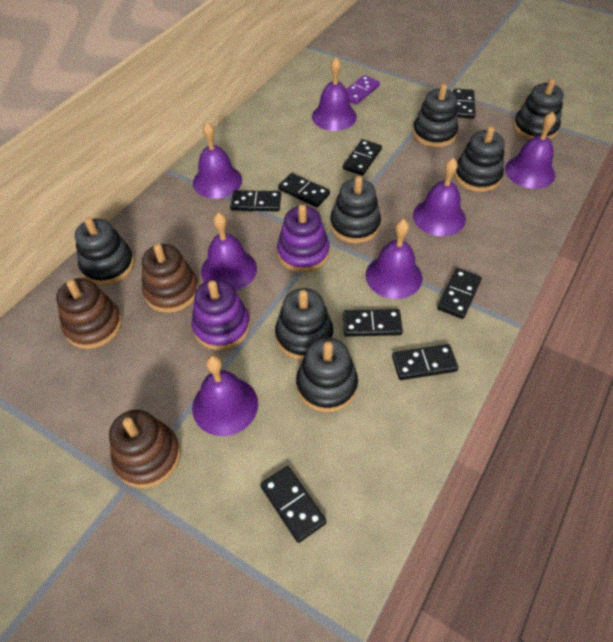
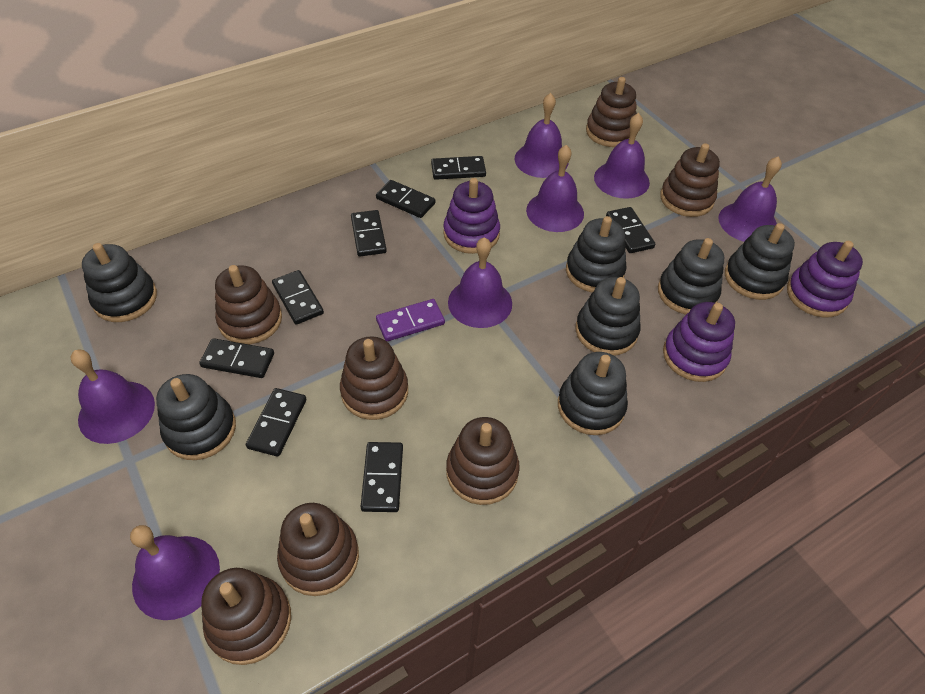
brown stacking toy: [56,278,122,349] [109,410,181,488] [142,244,199,313] = 3 -> [201,568,291,665] [215,265,282,344] [277,503,359,596] [340,336,408,420] [446,417,520,505] [586,77,637,147] [660,143,720,217] = 7
purple stacking toy: [192,279,250,350] [277,204,329,273] = 2 -> [443,178,500,254] [663,302,735,382] [787,241,863,317] = 3

